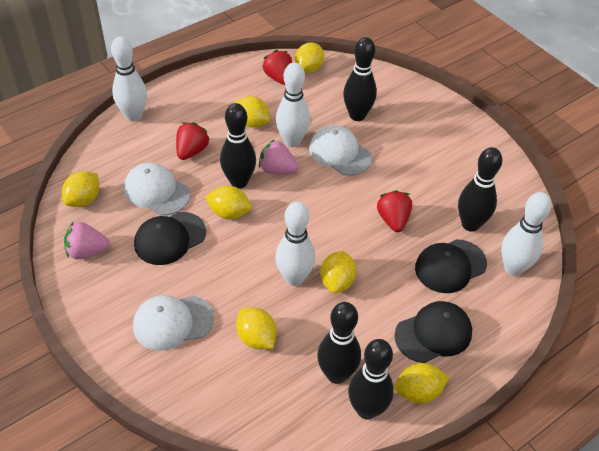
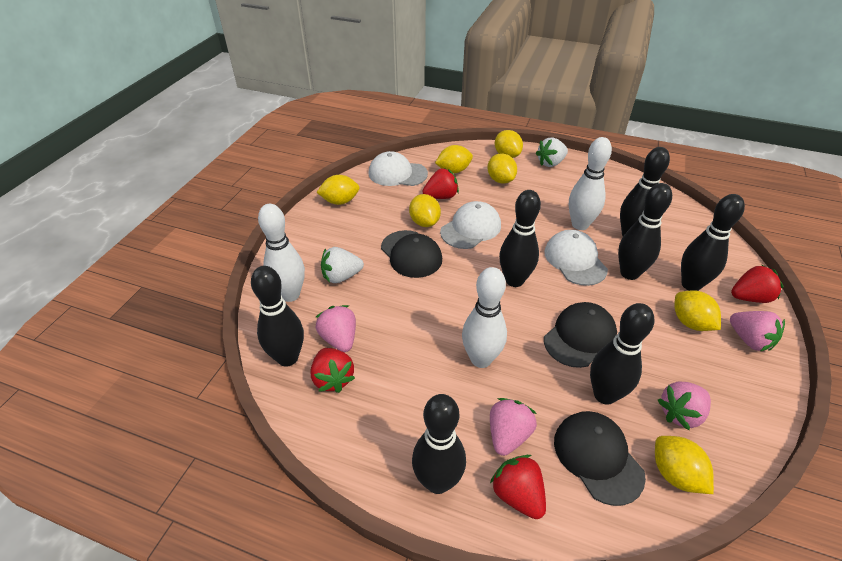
black bowling pin: [220,103,256,188] [317,302,361,384] [343,37,377,121] [348,339,394,420] [458,147,502,232] = 5 -> [251,266,304,367] [412,394,466,494] [499,190,541,287] [590,303,654,405] [618,183,672,280] [620,147,670,236] [681,194,745,291] = 7
pink strawberry: [64,222,110,259] [259,139,298,174] = 2 -> [316,305,356,352] [490,398,537,456] [658,382,711,430] [730,311,785,351] = 4
red strawberry: [176,122,210,160] [262,50,292,85] [377,190,412,232] = 3 -> [310,348,355,393] [423,168,459,199] [490,455,546,519] [731,264,783,303] = 4
white bowling pin: [111,37,147,122] [275,201,315,286] [276,62,310,147] [501,192,551,276] = 4 -> [258,204,305,302] [462,267,507,368] [569,137,612,230] = 3
white strawberry: none = 0 -> [321,247,364,283] [536,138,568,167] = 2

